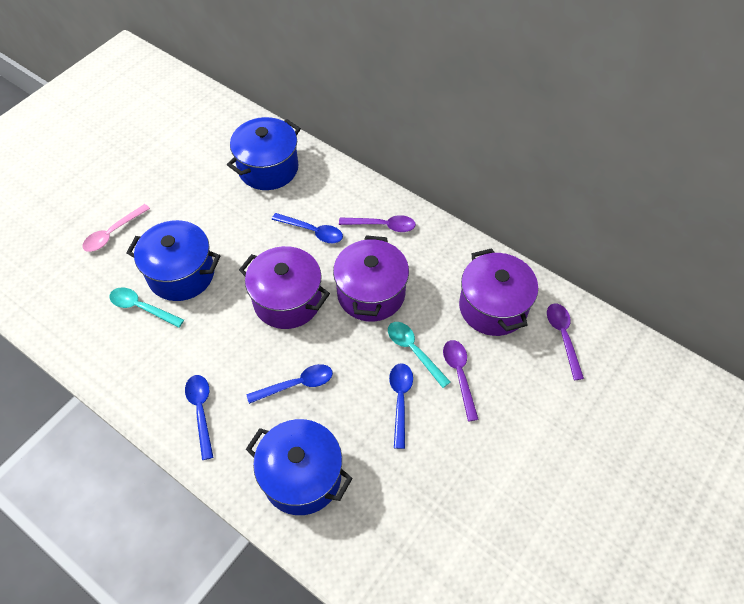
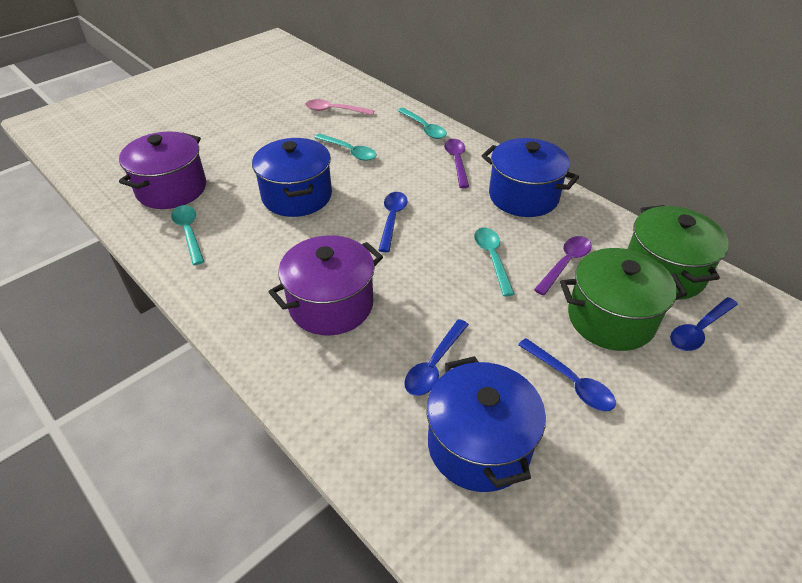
green pot: none = 0 -> [560,248,687,351] [628,205,729,300] = 2
purple pot: [239,246,330,329] [333,235,409,322] [459,248,538,336] = 3 -> [119,131,206,209] [269,235,383,336] = 2
purple spoon: [339,215,416,232] [443,340,479,422] [547,303,584,380] = 3 -> [444,139,469,188] [534,236,592,295] = 2
turquoise spoon: [110,287,184,328] [388,322,450,388] = 2 -> [171,205,204,265] [314,133,377,161] [397,108,447,139] [474,228,514,296] = 4

